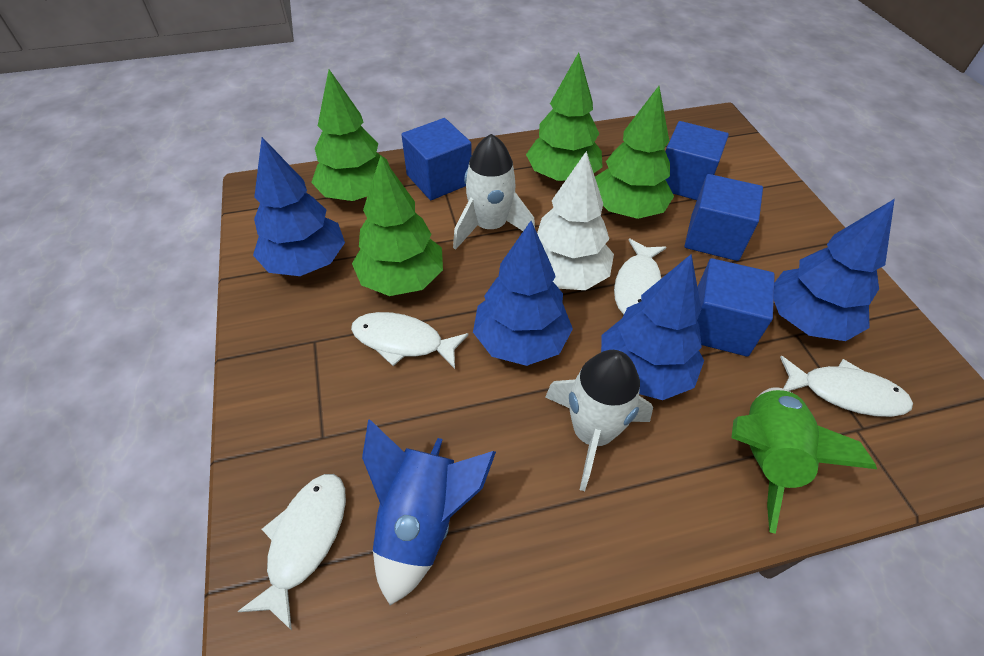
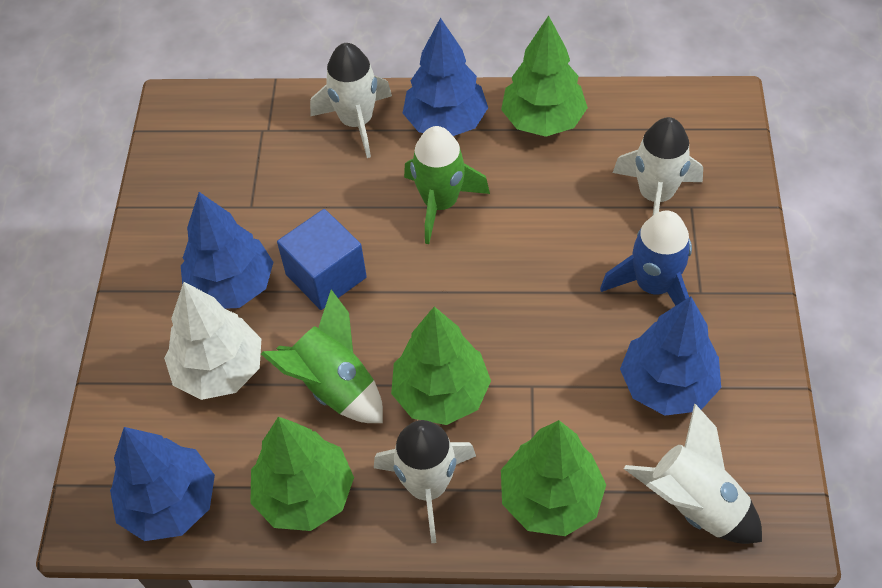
blue cube: [402,118,472,200] [665,121,729,200] [685,174,763,261] [697,258,775,357] = 4 -> [277,209,367,310] = 1
green rocket: [731,387,877,534] = 1 -> [261,289,383,423] [404,126,490,244] = 2
white fish: [237,474,346,630] [351,312,469,369] [614,238,666,314] [780,356,913,417] = 4 -> none = 0
white rocket: [453,134,535,250] [545,350,653,491] = 2 -> [310,43,392,158] [374,420,476,543] [613,117,703,215] [624,404,762,544] = 4

